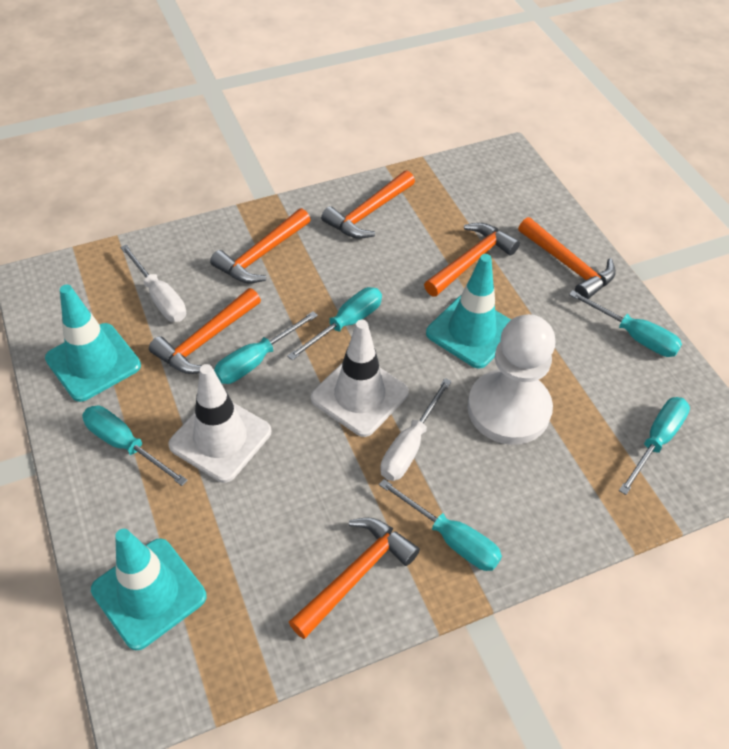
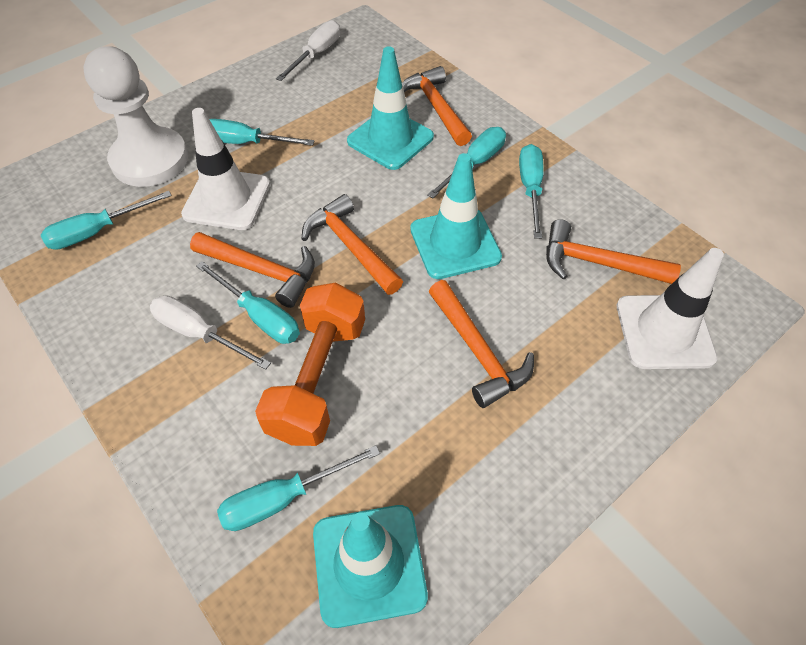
orange dumbbell: none = 0 -> [255,283,365,446] = 1
orange hammer: [149,288,261,374] [210,208,311,283] [289,518,420,639] [321,170,415,239] [424,223,520,297] [518,217,616,299] = 6 -> [190,232,315,308] [302,194,403,295] [402,66,472,146] [428,280,534,408] [546,219,681,284] = 5

